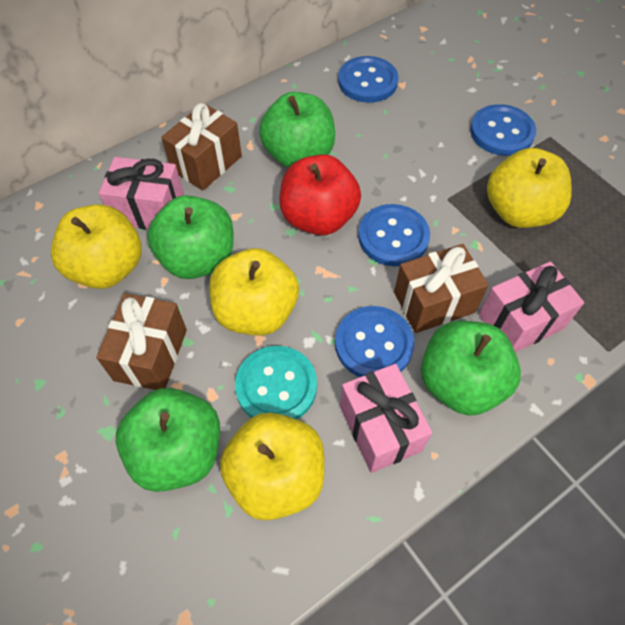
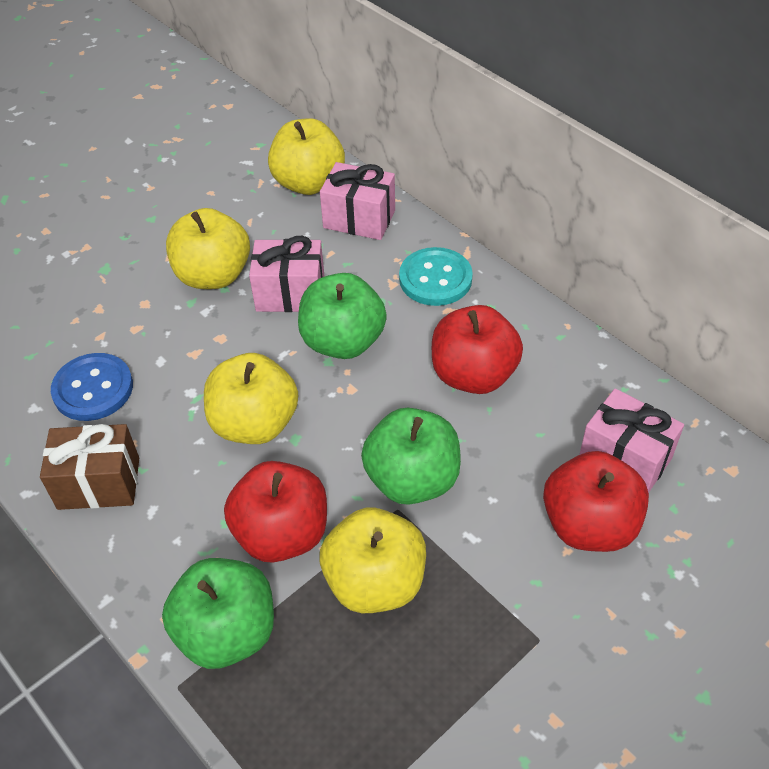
blue button: [335,306,415,377] [338,56,399,103] [358,204,430,266] [470,104,536,156] = 4 -> [51,353,133,421] = 1
brown gift: [96,293,187,390] [161,103,242,191] [394,244,489,333] = 3 -> [40,424,139,510] = 1
green apple: [116,388,220,492] [147,195,233,279] [259,92,335,168] [421,321,521,416] = 4 -> [162,558,274,669] [298,273,387,359] [361,408,461,505] = 3
red apple: [279,154,361,235] = 1 -> [224,461,327,563] [432,305,523,394] [543,451,649,552] = 3

